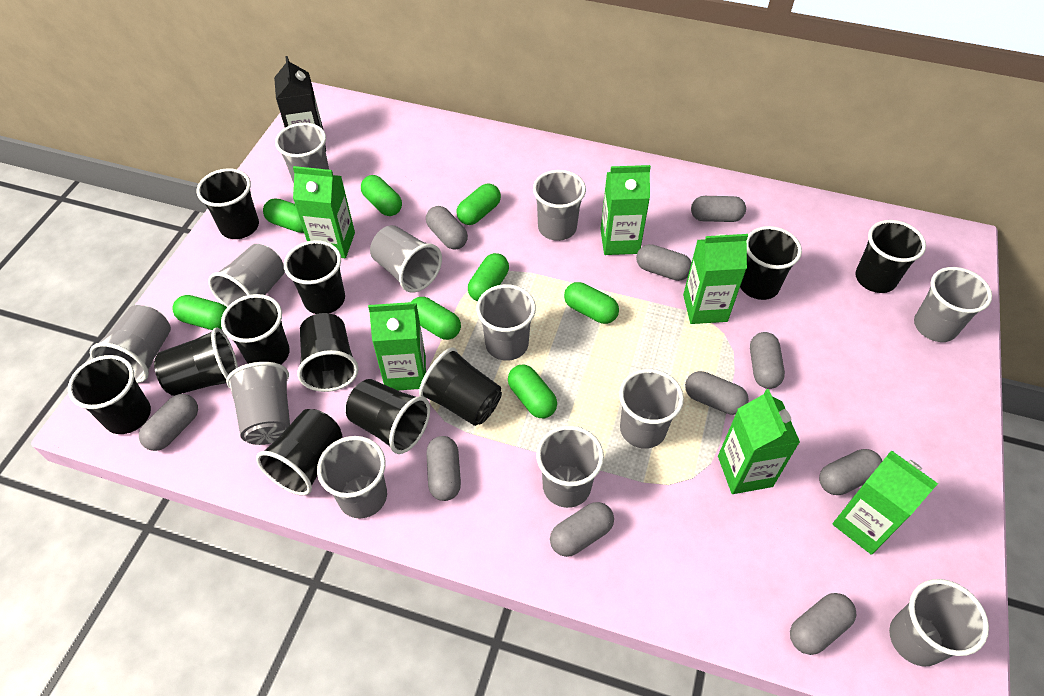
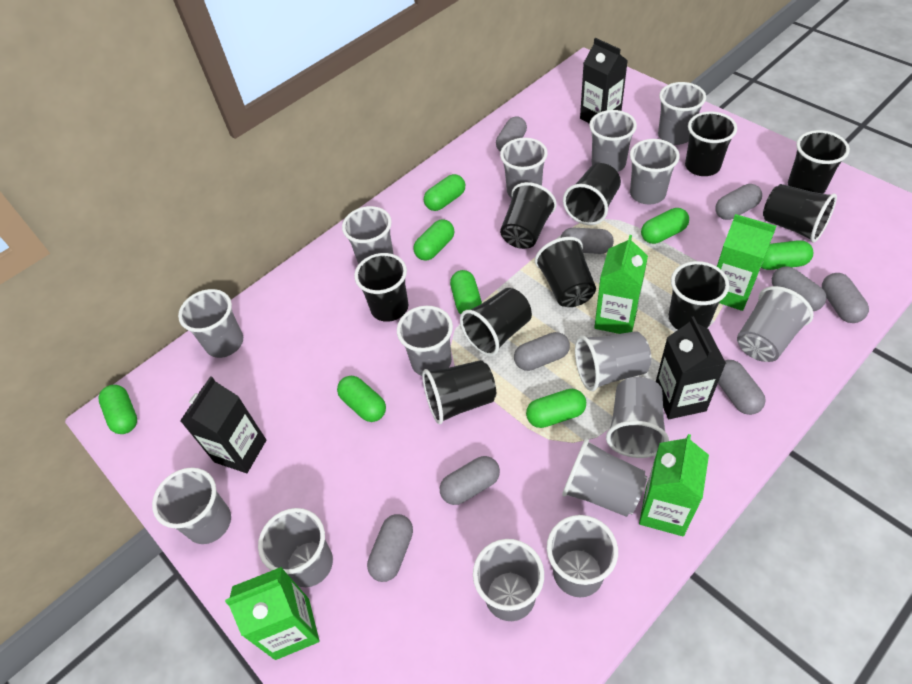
black carton: [274,56,326,150] = 1 -> [180,376,266,473] [580,38,628,124] [656,316,726,419] = 3
black cup: [68,355,151,434] [154,328,238,396] [196,168,259,239] [221,294,290,365] [256,409,342,495] [284,240,345,314] [297,313,359,392] [346,379,430,454] [419,347,502,426] [740,226,802,300] [855,220,926,293] = 11 -> [354,253,408,322] [422,360,496,425] [460,288,532,356] [500,182,557,249] [535,237,596,307] [563,163,621,225] [669,261,729,330] [685,111,737,176] [763,184,837,242] [788,130,850,194] = 10
green carton: [293,166,355,258] [368,302,426,391] [601,165,651,255] [683,234,748,324] [718,389,800,494] [833,450,938,555] = 6 -> [225,567,320,660] [594,235,648,334] [639,434,709,536] [717,214,776,311] = 4
grey capsule: [139,394,198,451] [426,206,468,250] [426,436,461,501] [550,502,614,557] [636,244,692,281] [685,371,749,415] [691,196,746,222] [750,332,785,389] [790,593,856,655] [819,449,882,495] = 10 -> [367,514,413,582] [440,456,500,505] [496,116,527,152] [514,332,570,371] [561,228,614,254] [715,184,762,220] [718,360,766,415] [772,266,826,311] [822,273,869,323] = 9
grey cup: [90,305,171,383] [208,244,285,307] [226,362,290,445] [275,123,329,183] [317,436,387,518] [370,225,442,293] [476,284,536,361] [533,170,586,241] [536,426,604,508] [619,369,684,449] [889,579,989,667] [914,267,992,342] = 12 -> [152,468,231,544] [178,289,243,358] [258,508,333,587] [342,206,393,264] [397,306,453,376] [473,539,544,621] [500,138,548,198] [547,515,618,597] [562,438,647,517] [575,331,651,391] [589,110,637,172] [606,377,669,458] [630,139,680,204] [658,82,706,145] [737,286,814,362] = 15

